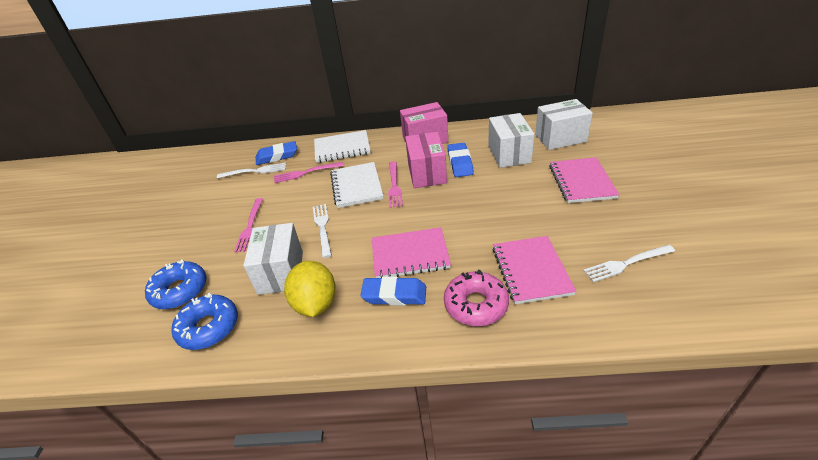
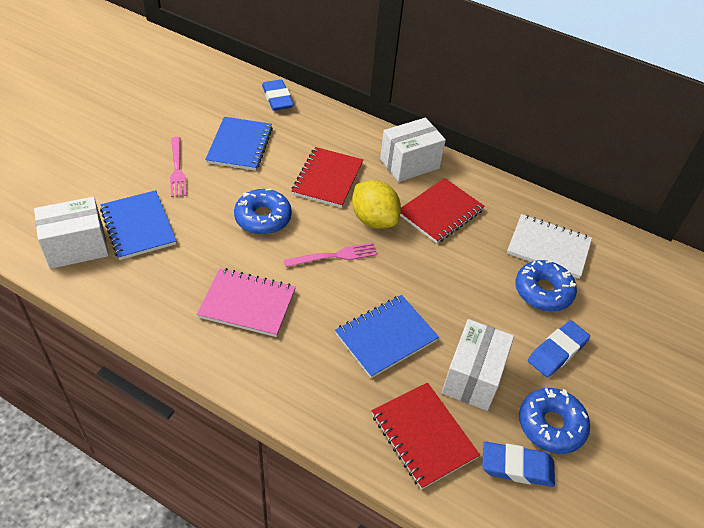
blue donut: [145,259,206,309] [171,293,238,350] = 2 -> [234,188,292,235] [516,260,577,311] [519,388,590,454] = 3
blue notebook: none = 0 -> [100,190,176,260] [205,117,273,171] [335,295,439,378] = 3
pink box: [400,102,448,144] [405,132,447,188] = 2 -> none = 0
pink donut: [444,270,509,326] = 1 -> none = 0
pink fork: [234,198,263,252] [274,162,343,183] [388,161,403,208] = 3 -> [170,137,187,197] [284,242,377,267] = 2
pink notebook: [372,227,451,278] [492,236,576,304] [549,157,620,203] = 3 -> [197,268,296,337] = 1
red notebook: none = 0 -> [292,147,363,208] [372,383,480,490] [400,178,485,244] = 3
white fork: [217,163,286,179] [313,204,332,258] [583,245,675,282] = 3 -> none = 0
white notebook: [314,130,371,163] [330,162,383,208] = 2 -> [507,214,592,279] = 1

